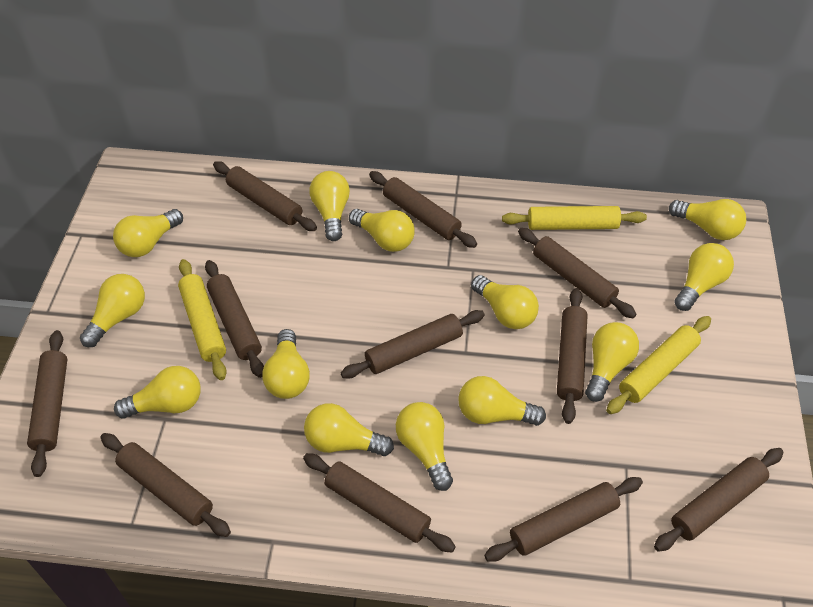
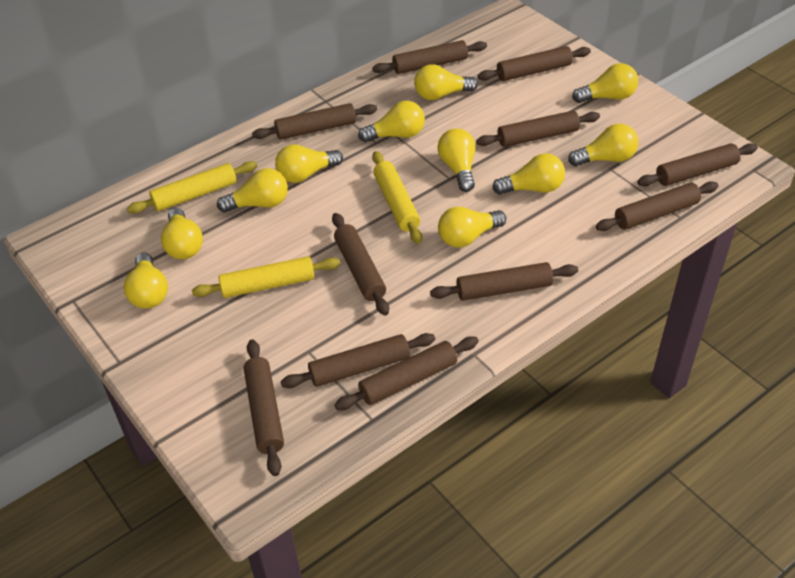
yellow light bulb: [80,274,145,347] [113,209,183,257] [114,366,200,419] [262,329,310,399] [304,403,394,456] [309,171,350,241] [349,209,415,252] [396,402,453,491] [458,376,546,426] [471,275,539,329] [585,322,639,402] [669,199,746,240] [674,243,734,311] = 13 -> [124,252,168,309] [161,208,203,259] [217,168,288,213] [275,144,343,183] [358,101,425,142] [414,64,478,100] [438,129,475,192] [438,206,506,248] [492,153,565,195] [568,124,638,166] [572,63,638,103] = 11

